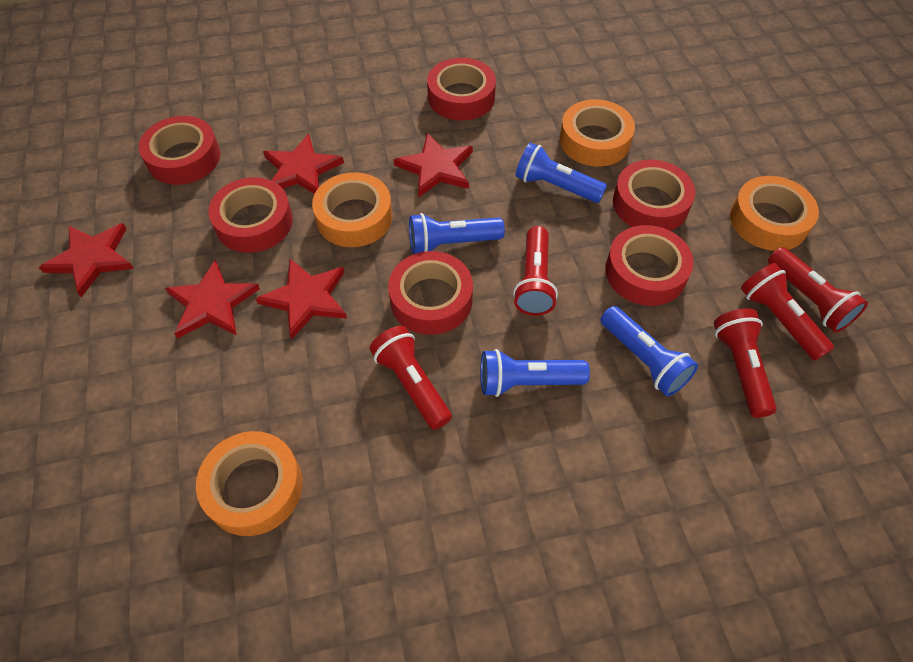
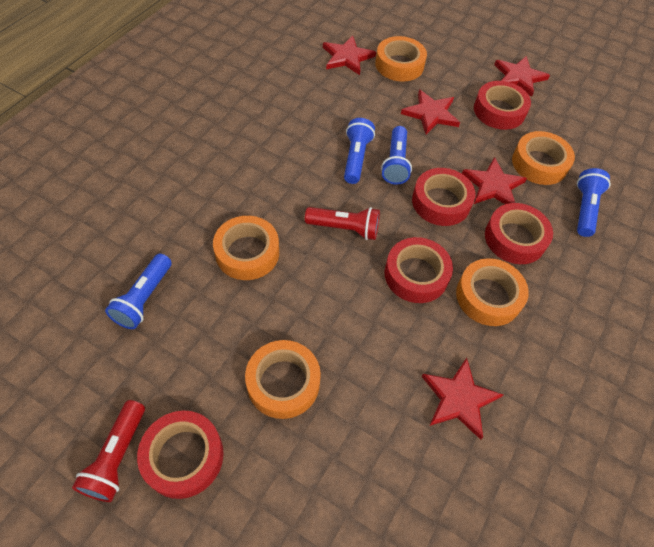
orange tape: [196,431,303,536] [312,172,392,247] [560,99,635,166] [730,176,819,251] = 4 -> [213,216,279,280] [245,340,321,419] [375,36,427,82] [456,258,529,326] [512,131,575,185] = 5
red flashlight: [370,326,452,430] [513,226,558,316] [714,308,777,418] [741,263,834,361] [768,247,868,333] = 5 -> [72,400,145,502] [305,207,380,240] = 2
red tape: [139,116,220,185] [208,177,293,253] [388,251,473,335] [427,58,496,121] [605,225,694,306] [613,160,695,231] = 6 -> [137,411,224,499] [384,237,453,303] [412,168,475,226] [474,81,531,130] [485,203,553,264] = 5

